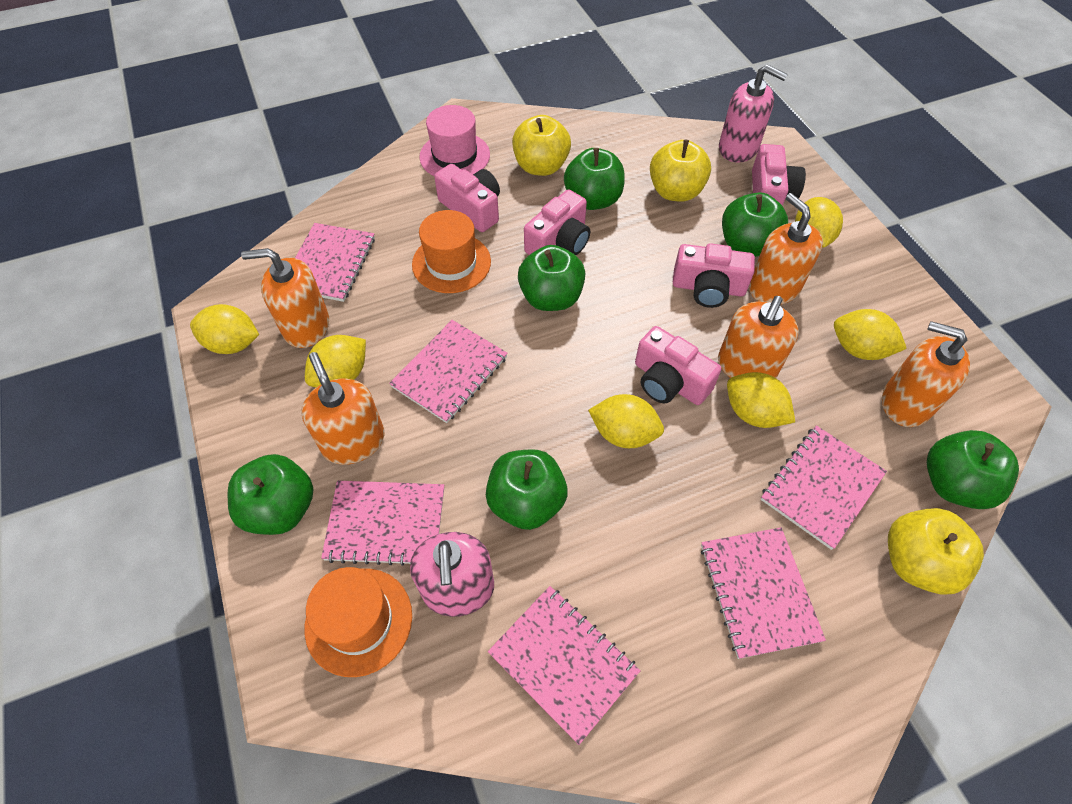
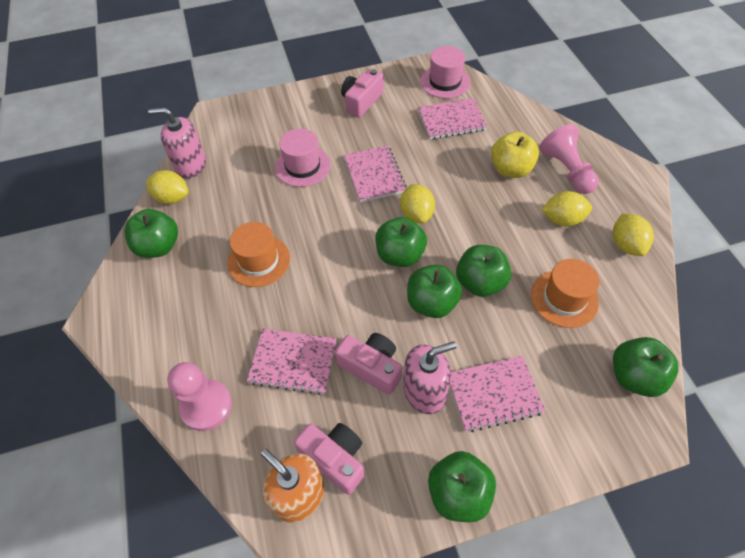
orange soap dispenser: [241,248,329,348] [301,352,385,465] [718,296,799,378] [749,193,823,304] [882,321,970,427] = 5 -> [261,449,325,523] = 1
pink camera: [434,164,500,232] [524,189,590,255] [635,326,721,405] [673,243,755,308] [752,144,806,206] = 5 -> [294,423,365,495] [335,333,402,395] [341,69,384,118] = 3
pink hat: [419,105,490,176] = 1 -> [275,129,331,187] [420,46,470,99] = 2
pink notebook: [295,223,375,302] [321,481,444,566] [389,320,508,423] [488,586,641,745] [701,527,826,659] [761,425,887,550] = 6 -> [247,329,337,395] [344,145,407,202] [418,98,487,139] [450,356,546,432] = 4
pink pawn: none = 0 -> [167,362,232,431] [539,124,599,194] = 2
yellow apple: [512,115,571,176] [650,140,711,202] [888,508,984,595] = 3 -> [491,132,539,178] = 1
yellow lemon: [190,304,259,354] [305,335,366,387] [588,394,664,448] [727,372,795,428] [795,197,843,247] [834,309,907,360] = 6 -> [146,170,189,204] [400,184,435,223] [541,191,592,226] [613,214,654,256] = 4

